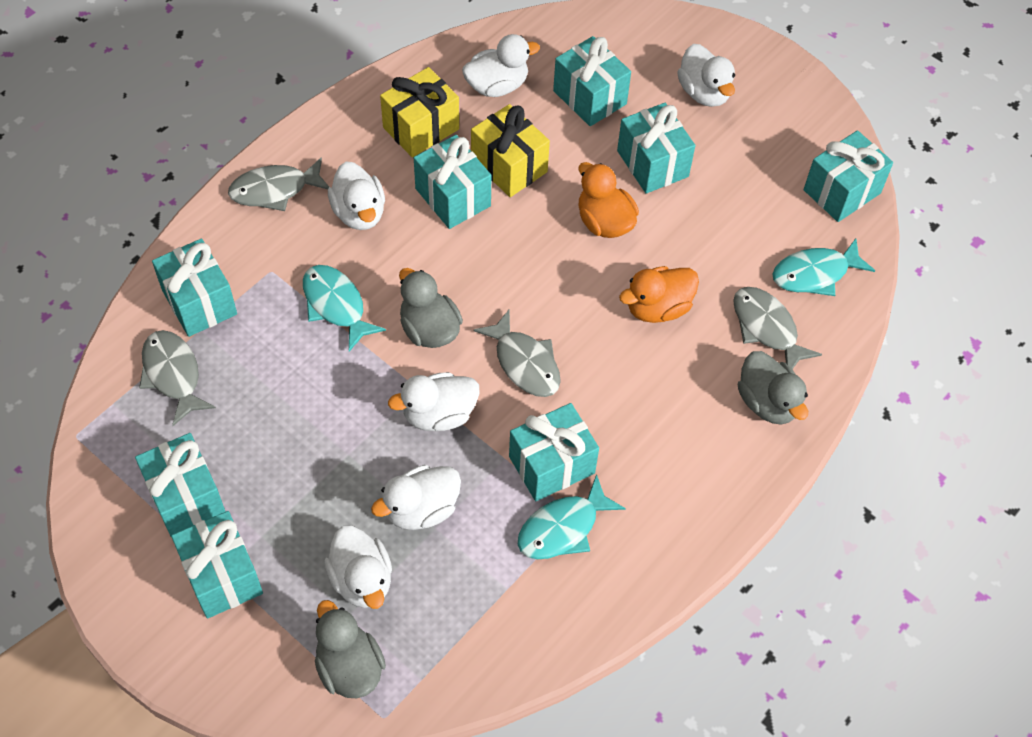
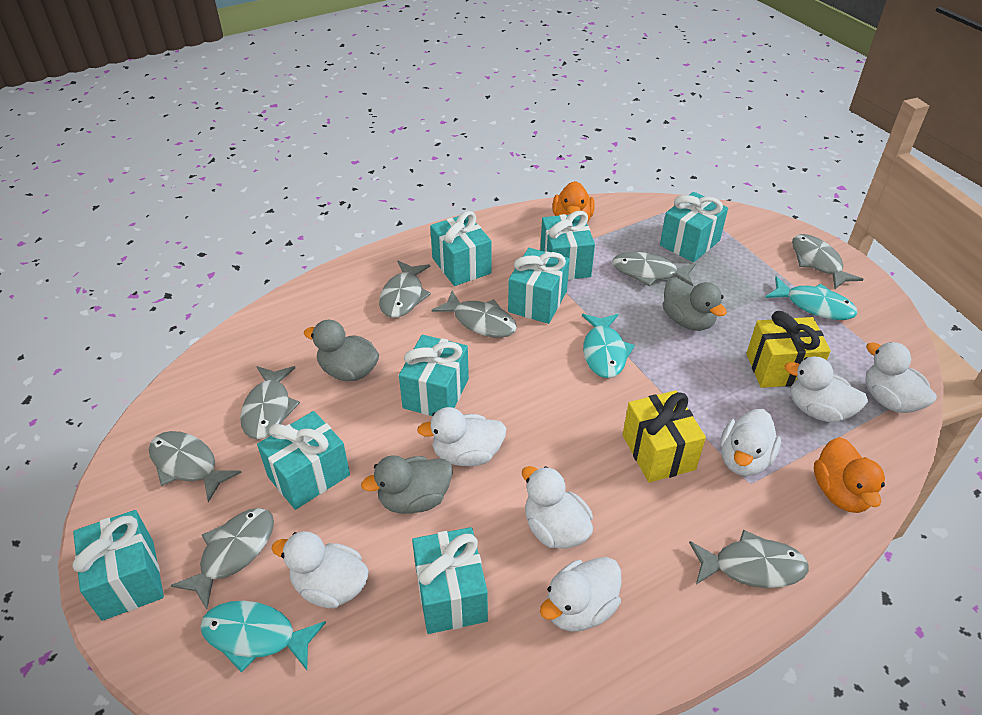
grey fish: [139,330,216,426] [228,157,329,211] [473,310,561,397] [733,287,822,369] = 4 -> [149,431,242,502] [170,508,274,609] [240,366,300,439] [379,261,431,318] [431,291,517,338] [612,252,696,287] [689,530,809,588] [792,234,864,289] = 8
white duck: [324,526,392,609] [328,162,385,230] [371,465,461,530] [388,372,480,431] [462,34,540,97] [677,44,735,107] = 6 -> [272,531,369,608] [417,407,506,466] [522,466,593,549] [540,557,622,632] [720,409,781,476] [784,357,868,422] [865,342,937,413] = 7

